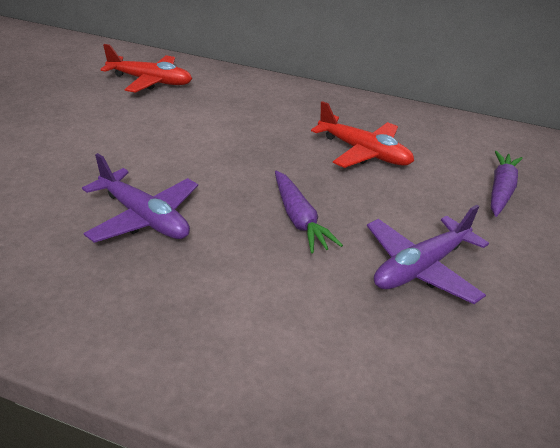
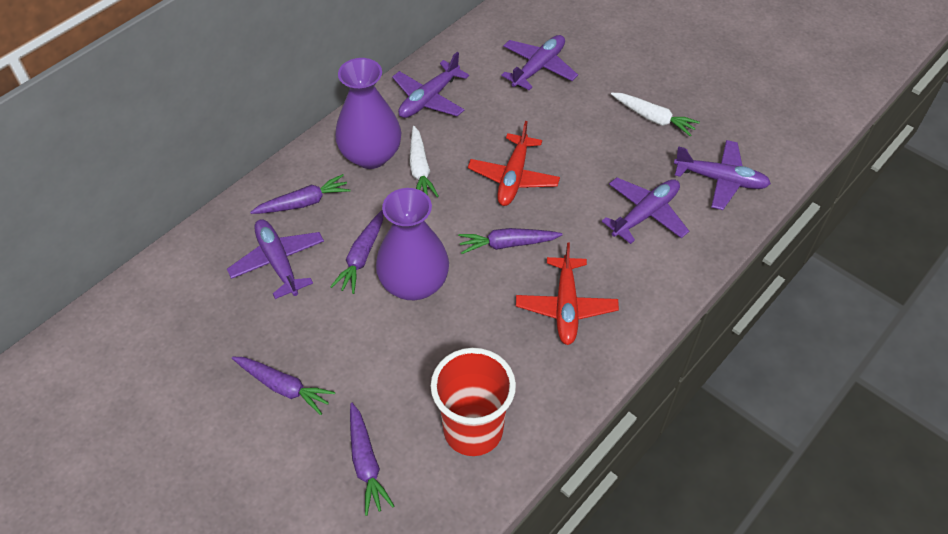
purple carrot: [275,171,343,253] [491,151,523,217] = 2 -> [232,357,335,415] [250,174,351,214] [330,210,383,294] [350,403,394,516] [458,228,563,254] = 5
purple plane: [82,153,198,243] [367,205,489,304] = 2 -> [227,219,324,299] [392,52,469,118] [501,35,578,90] [602,178,689,244] [674,140,771,210] = 5
purple vase: none = 0 -> [335,58,401,169] [376,188,449,300] = 2
red cup: none = 0 -> [431,348,516,456] = 1
white carrot: none = 0 -> [409,126,439,197] [611,93,700,136] = 2

